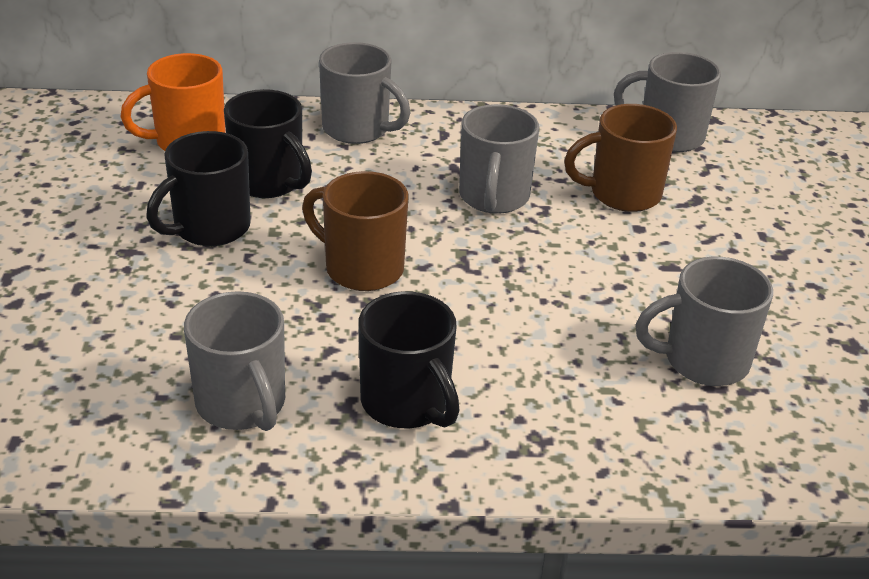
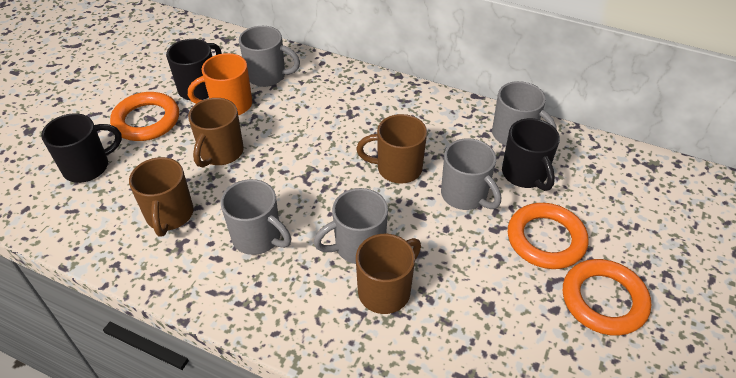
brown mug: [302,171,409,291] [564,104,677,212] = 2 -> [129,157,193,237] [188,98,244,167] [356,114,427,184] [356,234,421,314] = 4
orange ring: none = 0 -> [110,92,179,141] [508,203,589,269] [563,259,651,336] = 3

